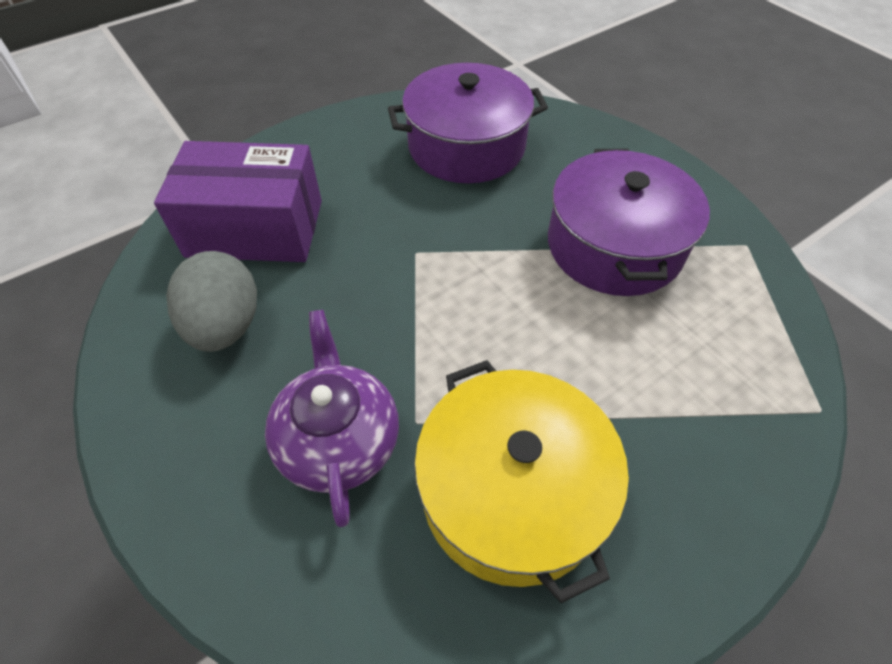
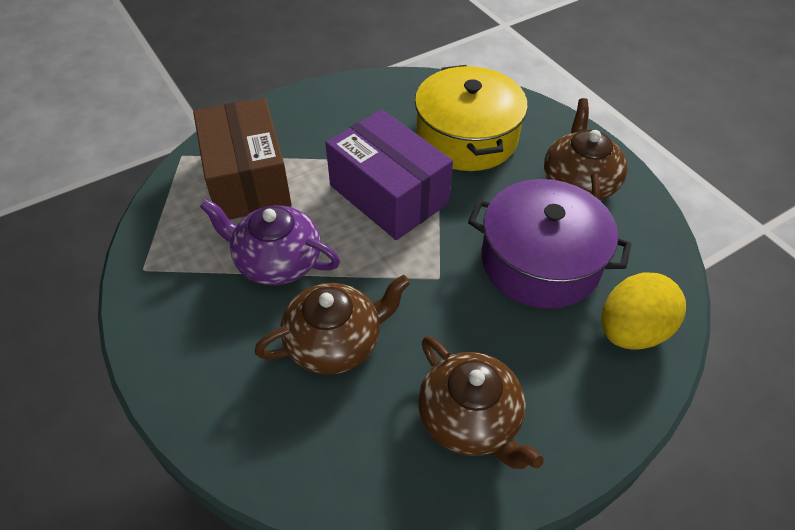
brown box: none = 0 -> [193,98,292,220] = 1
brown teapot: none = 0 -> [254,275,410,375] [418,336,544,469] [544,98,627,200] = 3
grey egg: [166,251,257,352] = 1 -> none = 0
purple pot: [388,63,548,183] [548,149,710,296] = 2 -> [468,179,632,309] = 1
yellow egg: none = 0 -> [601,272,686,350] = 1

